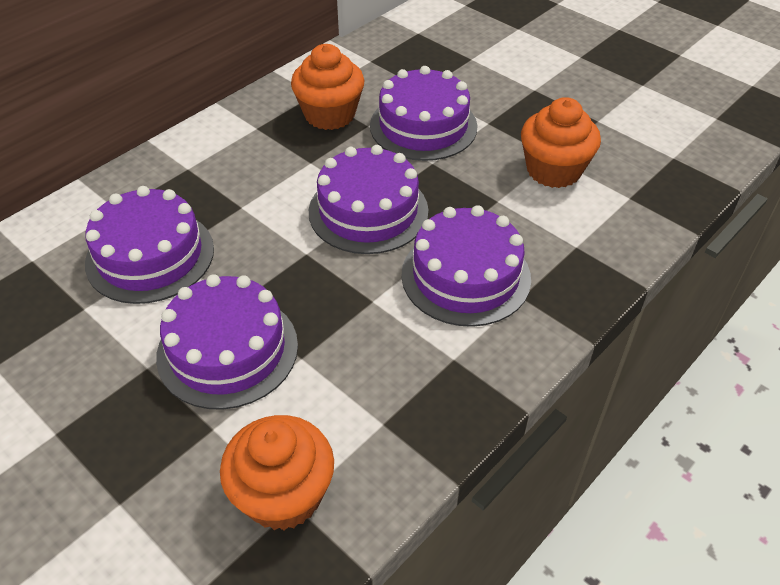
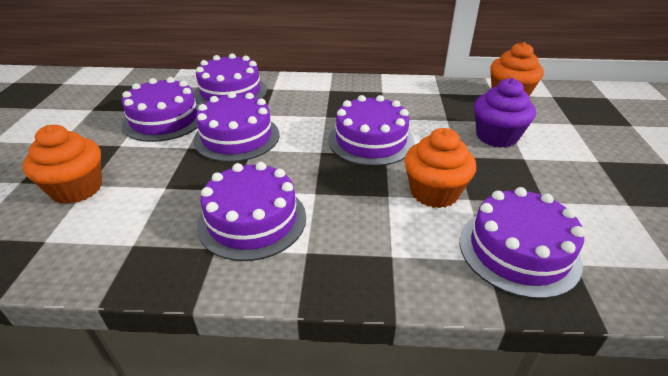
purple cake: [85,186,214,304] [156,274,298,410] [309,145,428,254] [370,66,477,161] [401,205,531,327] = 5 -> [122,77,199,142] [193,92,279,162] [194,53,267,105] [197,162,306,261] [328,95,414,166] [460,187,585,299] = 6
purple cupcake: none = 0 -> [474,78,536,148] = 1

